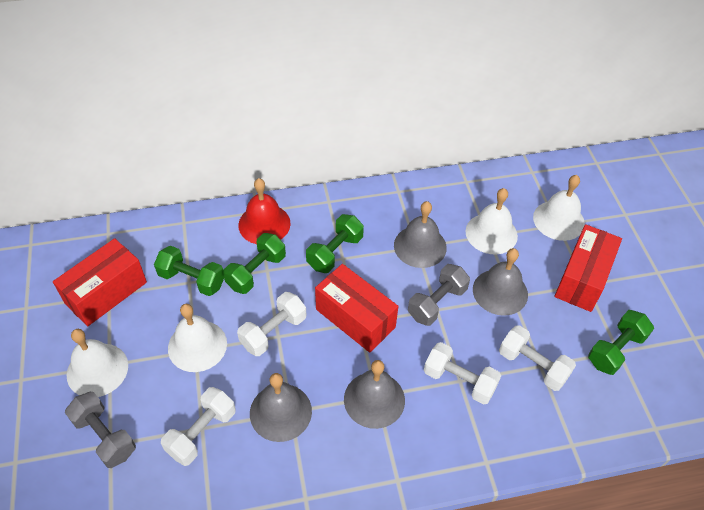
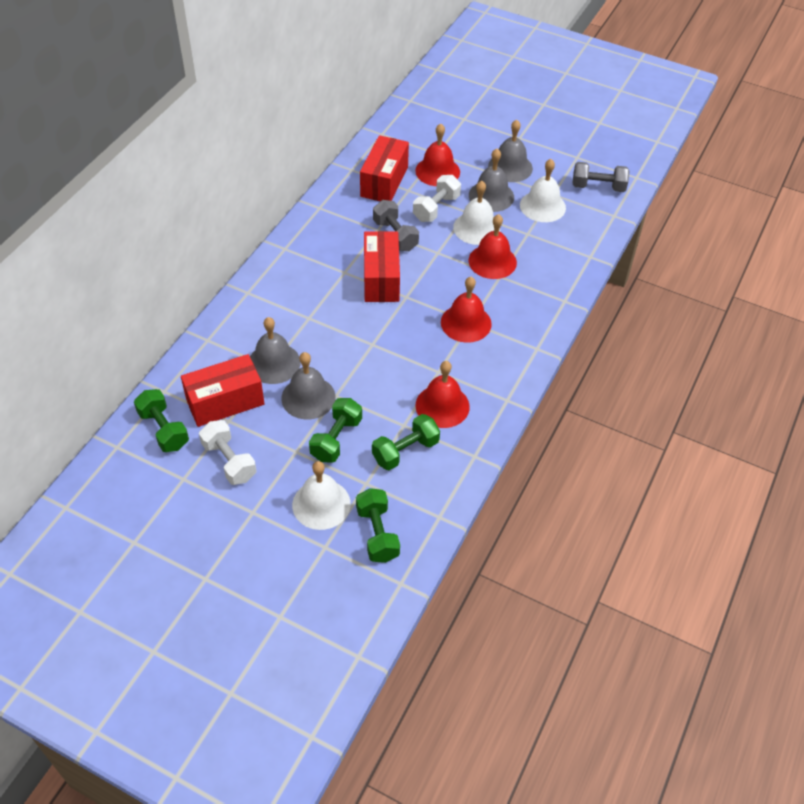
red bell: [238,178,291,244] = 1 -> [415,124,460,186] [415,361,470,428] [441,277,492,343] [469,214,517,279] = 4
white bell: [67,329,128,397] [168,304,227,372] [466,188,518,254] [533,175,585,241] = 4 -> [292,461,351,530] [453,181,500,245] [520,159,566,222] = 3
white dumbbell: [161,387,236,466] [237,292,306,356] [424,342,501,405] [499,325,576,391] = 4 -> [199,420,257,485] [413,175,461,222] = 2

